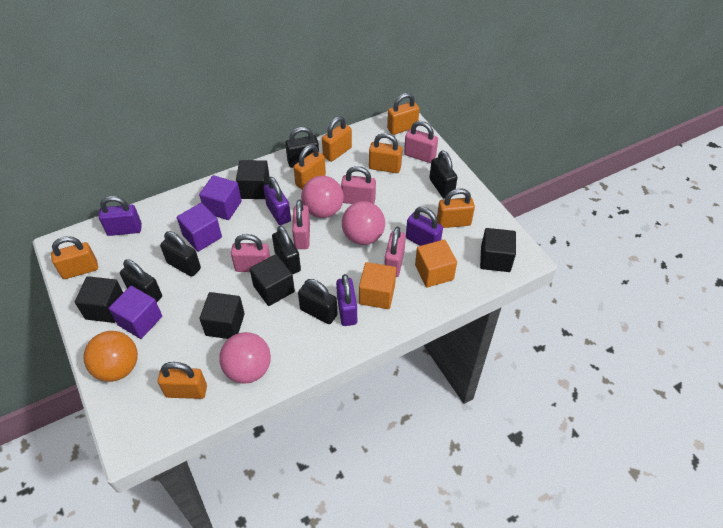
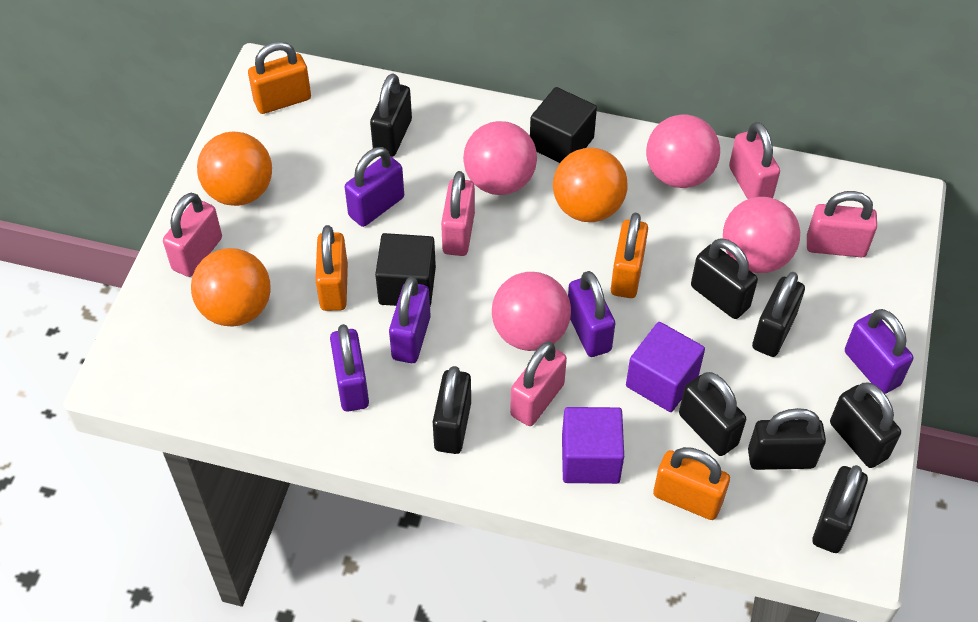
black cube: [75,276,123,323] [200,292,245,339] [236,160,270,199] [250,254,295,306] [480,228,516,272] = 5 -> [375,233,436,306] [530,87,597,163] = 2
black padlock: [120,259,162,302] [160,231,201,277] [272,225,301,274] [285,127,319,168] [298,279,338,324] [429,150,458,199] = 6 -> [370,73,412,157] [433,366,471,454] [679,372,746,456] [691,238,758,319] [748,408,826,470] [752,272,805,357] [812,465,868,553] [830,383,901,468] = 8
orange ball: [83,331,138,382] = 1 -> [191,248,271,327] [197,132,272,206] [553,148,628,222] = 3
orange cube: [359,262,396,309] [415,240,457,287] = 2 -> none = 0
orange padlock: [51,236,98,279] [158,362,207,399] [294,145,326,190] [322,116,352,162] [369,133,402,173] [387,93,419,135] [437,188,475,228] = 7 -> [248,41,311,114] [315,225,348,311] [611,213,648,298] [653,447,730,520] = 4
pink ball: [219,332,271,384] [301,176,344,218] [342,201,385,245] = 3 -> [463,121,537,195] [492,272,571,351] [646,115,720,188] [723,197,800,273] = 4
purple cube: [109,286,162,339] [177,203,222,252] [199,175,242,220] = 3 -> [562,407,624,484] [626,322,705,412] = 2
purple padlock: [99,196,142,236] [263,177,291,225] [336,274,357,326] [406,207,443,246] = 4 -> [330,324,369,411] [345,147,404,227] [389,277,431,363] [568,271,615,357] [845,309,913,394] = 5

